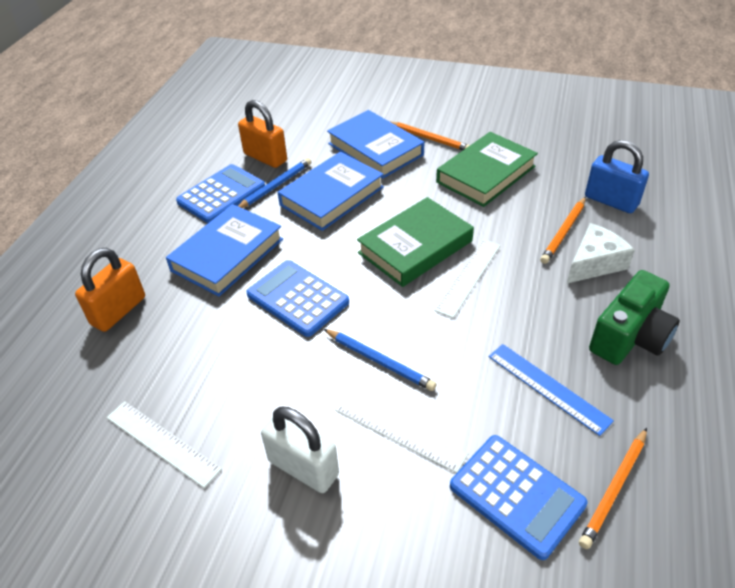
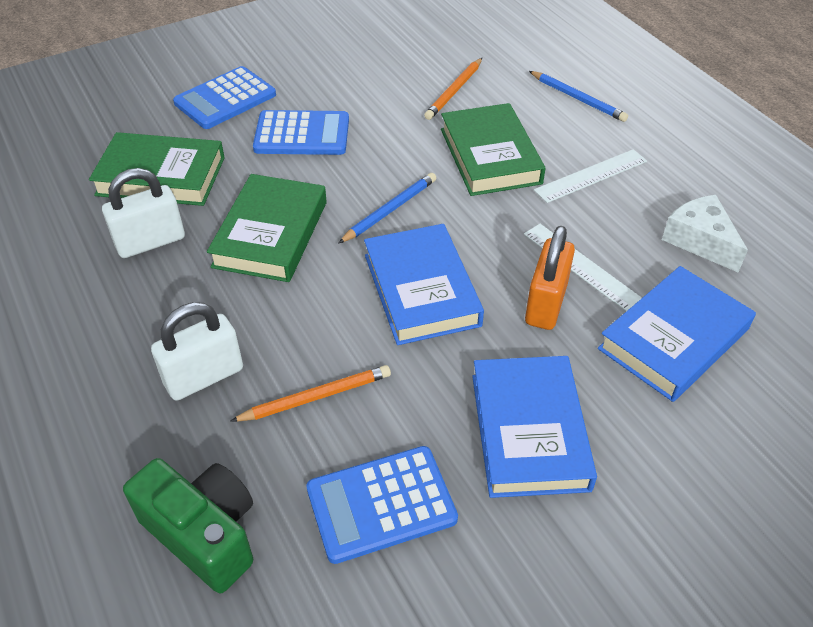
blue padlock: [585,140,649,213] = 1 -> none = 0
blue ruler: [489,344,614,436] = 1 -> none = 0
green book: [357,197,474,287] [436,132,538,207] = 2 -> [89,132,225,206] [207,174,327,282] [441,103,546,196] = 3
orange padlock: [75,248,145,332] [238,100,287,168] = 2 -> [525,226,575,330] = 1
orange pencil: [391,122,470,151] [540,197,586,264] [579,428,647,549] = 3 -> [230,365,391,422] [424,58,482,120] = 2
white padlock: [261,407,339,493] = 1 -> [102,168,185,258] [151,302,243,401] = 2
white ruler: [106,401,222,488] [334,393,469,473] [434,239,501,318] = 3 -> [524,224,642,311] [534,149,647,203] = 2

